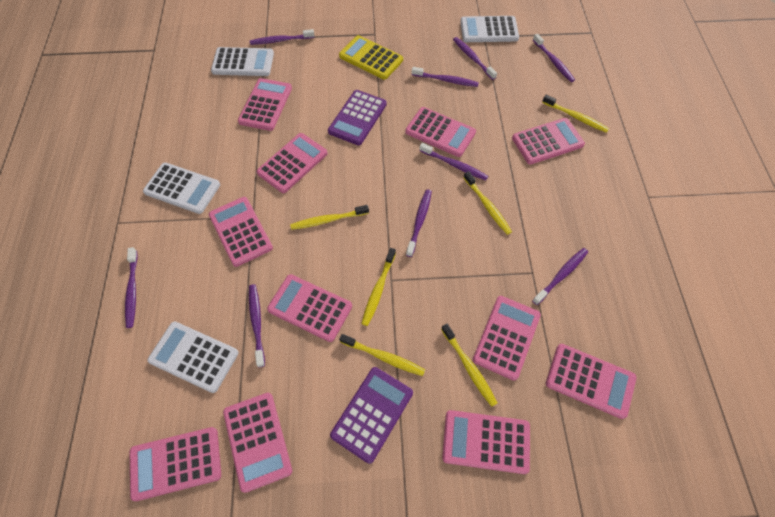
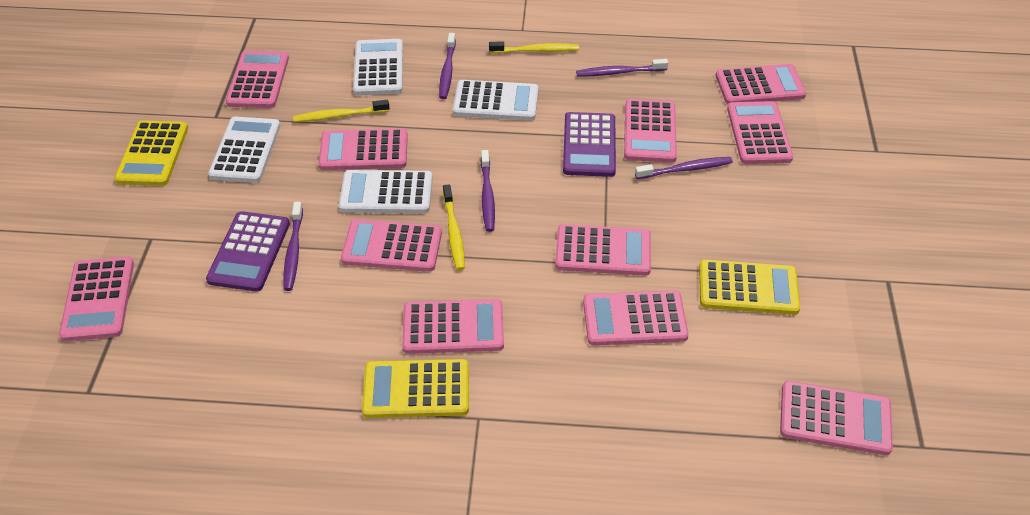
purple toothbrush: [125,247,138,328] [249,284,265,367] [250,29,315,45] [406,189,432,257] [412,67,479,87] [419,143,488,181] [453,37,497,80] [532,248,588,305] [533,34,575,82] = 9 -> [283,202,303,291] [439,33,456,99] [481,150,495,232] [576,59,668,76] [635,157,733,179] = 5
yellow calculator: [339,35,403,80] = 1 -> [114,120,188,186] [362,359,469,418] [699,259,800,315] = 3
yellow toothbrush: [290,205,369,230] [339,334,425,376] [361,248,396,326] [441,324,497,407] [463,171,512,235] [542,95,609,133] = 6 -> [293,100,390,122] [443,184,465,270] [489,41,579,53] = 3

